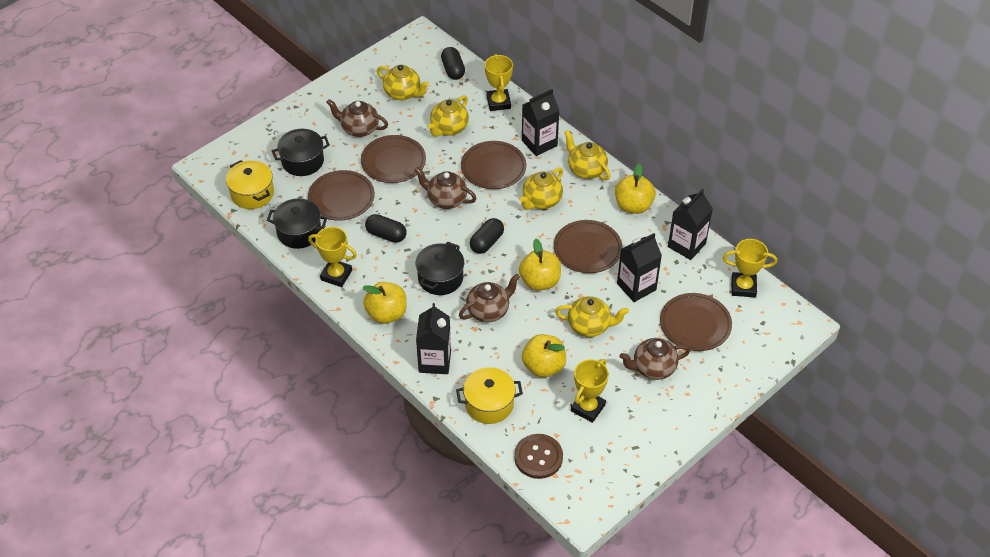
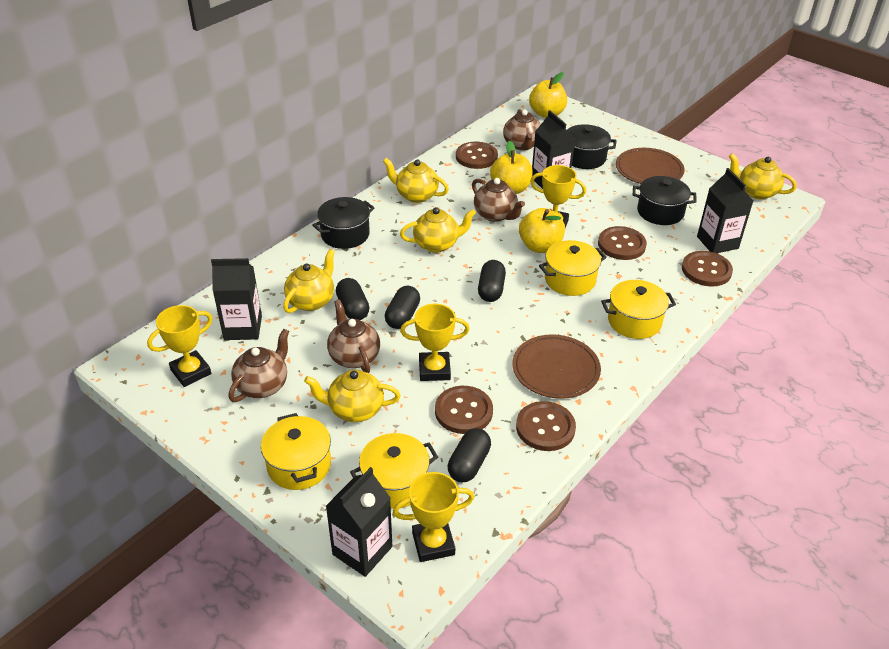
black capsule: [365,214,407,243] [441,47,465,80] [470,218,504,254] = 3 -> [336,278,370,320] [385,286,420,329] [448,428,491,482] [478,260,506,302] = 4
brown button: [514,434,563,479] = 1 -> [435,386,493,434] [456,142,498,169] [516,401,576,451] [598,226,647,260] [682,251,733,287] = 5
brown plate: [308,170,375,221] [361,135,426,183] [461,141,526,189] [554,220,622,273] [660,293,732,351] = 5 -> [513,334,601,399] [616,148,685,184] = 2
yellow apple: [363,282,407,324] [519,239,561,291] [522,334,566,378] [615,163,656,214] = 4 -> [490,140,533,194] [519,208,565,253] [529,72,567,118] = 3
yellow pot: [226,160,274,209] [456,367,523,424] = 2 -> [261,413,331,490] [350,433,438,509] [539,240,607,296] [601,280,676,339] = 4

